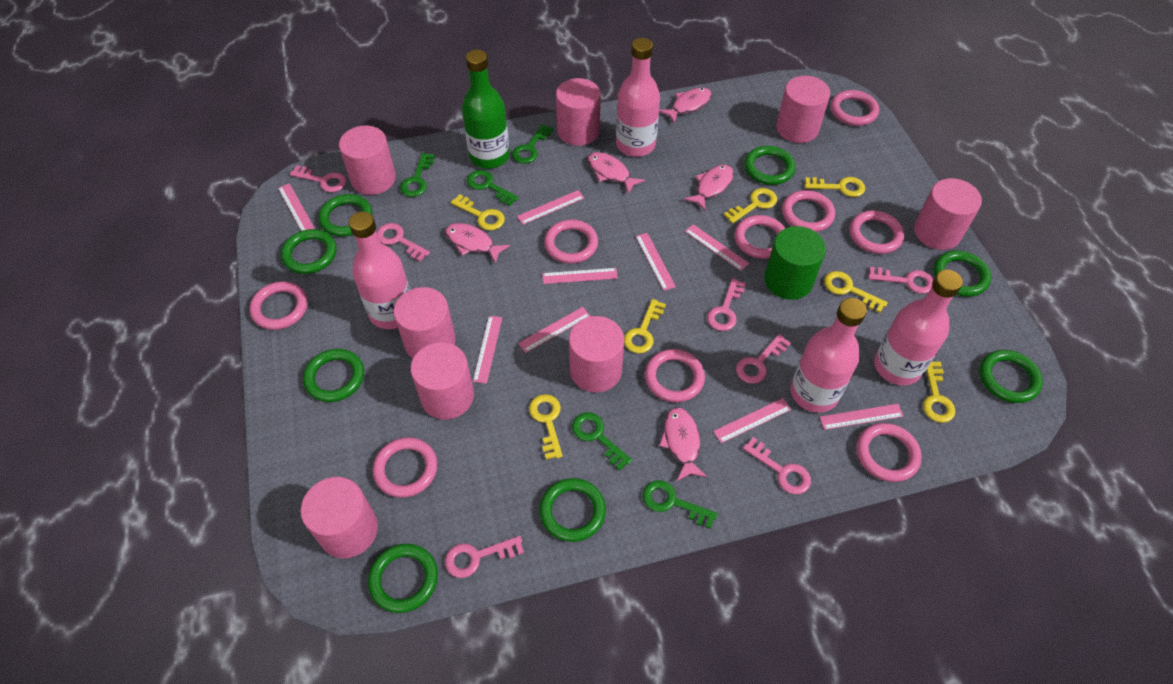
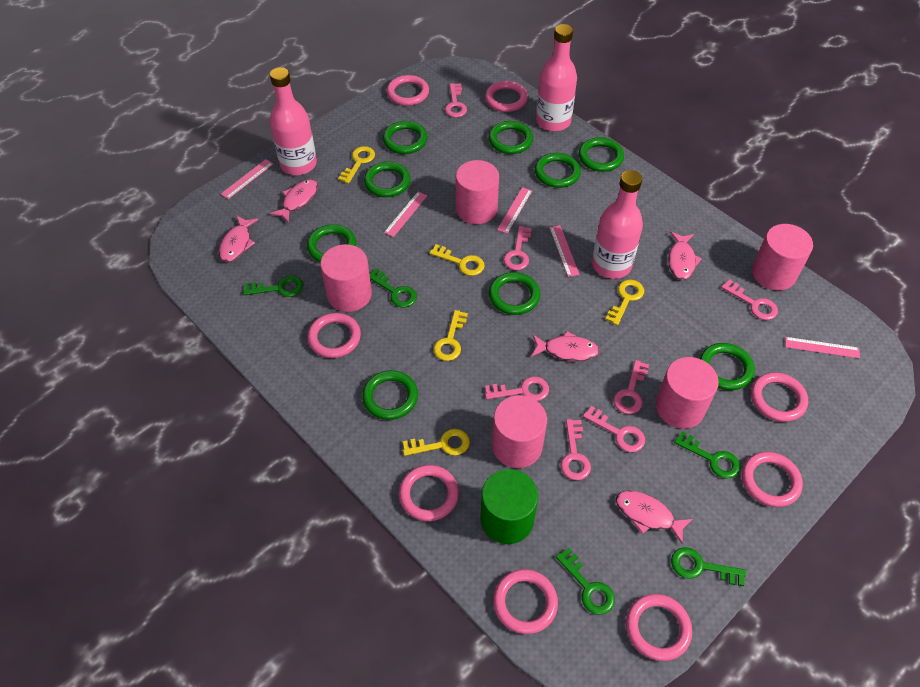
green bottle: [462,50,510,169] = 1 -> none = 0
green ring: [281,229,337,274] [303,349,364,402] [319,194,372,236] [368,544,438,613] [540,478,606,542] [744,146,795,185] [934,250,991,297] [979,350,1043,403] = 8 -> [307,224,356,262] [362,370,418,420] [364,162,411,197] [383,121,427,154] [488,121,533,154] [489,272,540,315] [535,153,581,188] [579,137,624,172] [700,343,755,390] = 9
pink bottle: [349,212,410,329] [616,38,660,157] [790,298,867,413] [874,270,963,385] = 4 -> [270,67,317,175] [536,24,577,131] [592,170,643,279] = 3
pink cylinder: [301,477,378,558] [339,126,396,195] [393,287,456,358] [410,342,474,420] [556,78,601,146] [569,316,624,393] [776,76,830,143] [914,178,982,250] = 8 -> [320,244,372,312] [456,160,499,224] [492,395,547,468] [656,357,719,429] [752,224,813,290] = 5
pink ring: [249,281,308,330] [373,437,437,498] [544,220,598,264] [645,349,705,402] [734,215,785,259] [782,190,835,232] [831,90,879,126] [849,210,904,254] [856,423,922,482] = 9 -> [307,313,361,358] [387,75,429,106] [399,465,459,521] [485,81,528,112] [493,569,558,634] [626,594,692,661] [742,452,803,507] [751,372,808,422] = 8
pink ruler: [278,183,315,231] [473,316,502,384] [517,190,584,225] [518,307,590,353] [542,268,618,284] [636,233,676,291] [685,224,749,271] [713,398,791,443] [820,404,904,430] = 9 -> [221,159,273,199] [384,192,427,237] [497,187,532,234] [549,225,580,277] [785,337,860,358] = 5
yellow key: [451,194,505,230] [529,394,563,460] [624,299,666,353] [724,188,777,223] [805,177,865,197] [824,271,888,313] [923,362,955,423] = 7 -> [338,146,375,184] [403,429,470,456] [429,244,485,276] [433,310,468,361] [605,280,644,325] = 5

